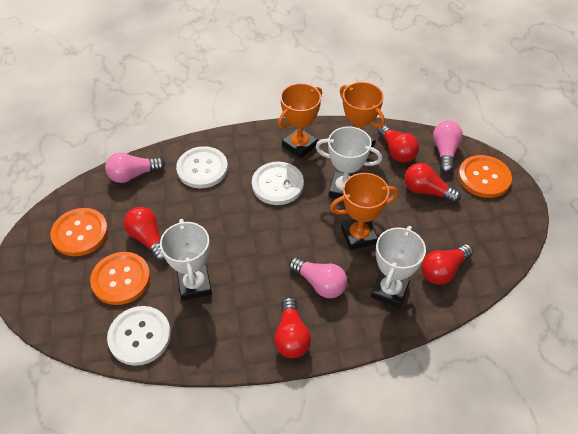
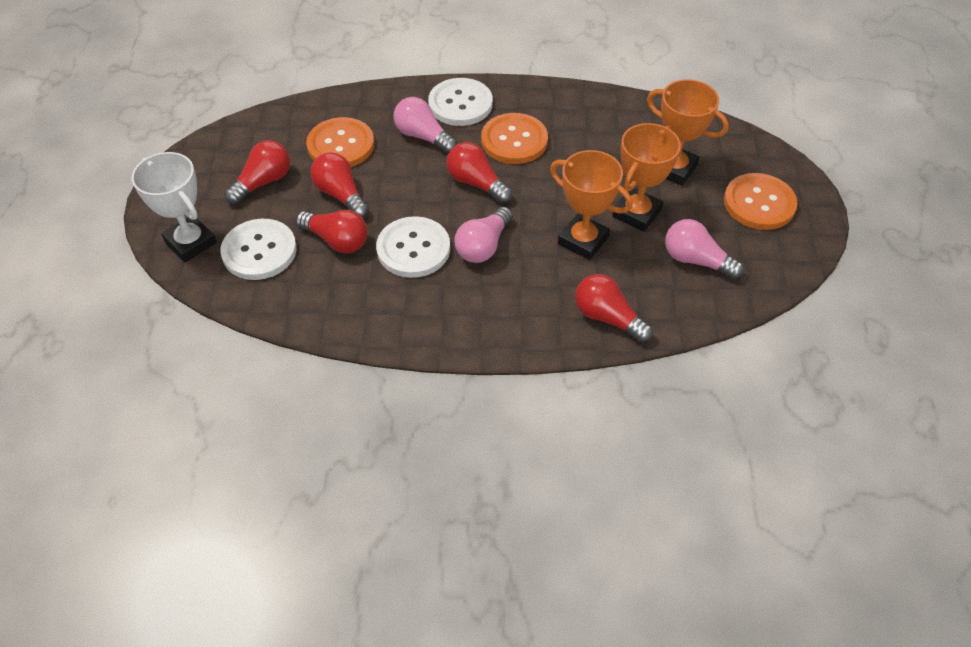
white trophy: [160,219,212,301] [316,126,382,198] [371,226,426,308] = 3 -> [132,152,217,262] = 1

